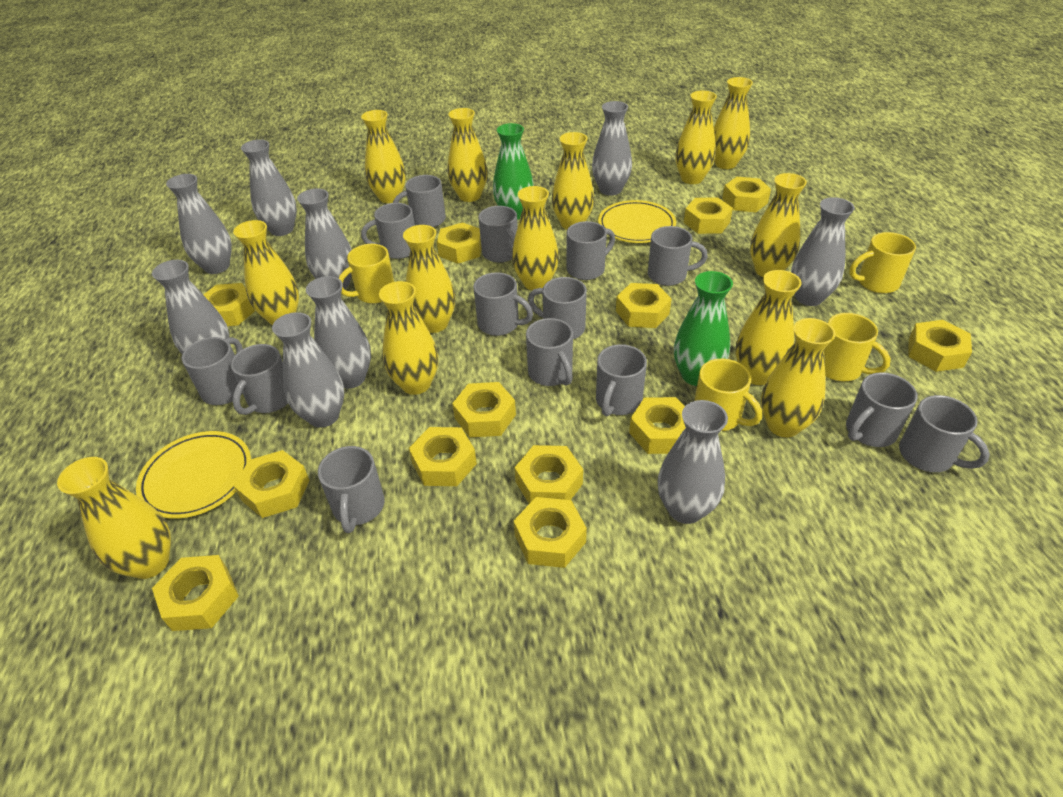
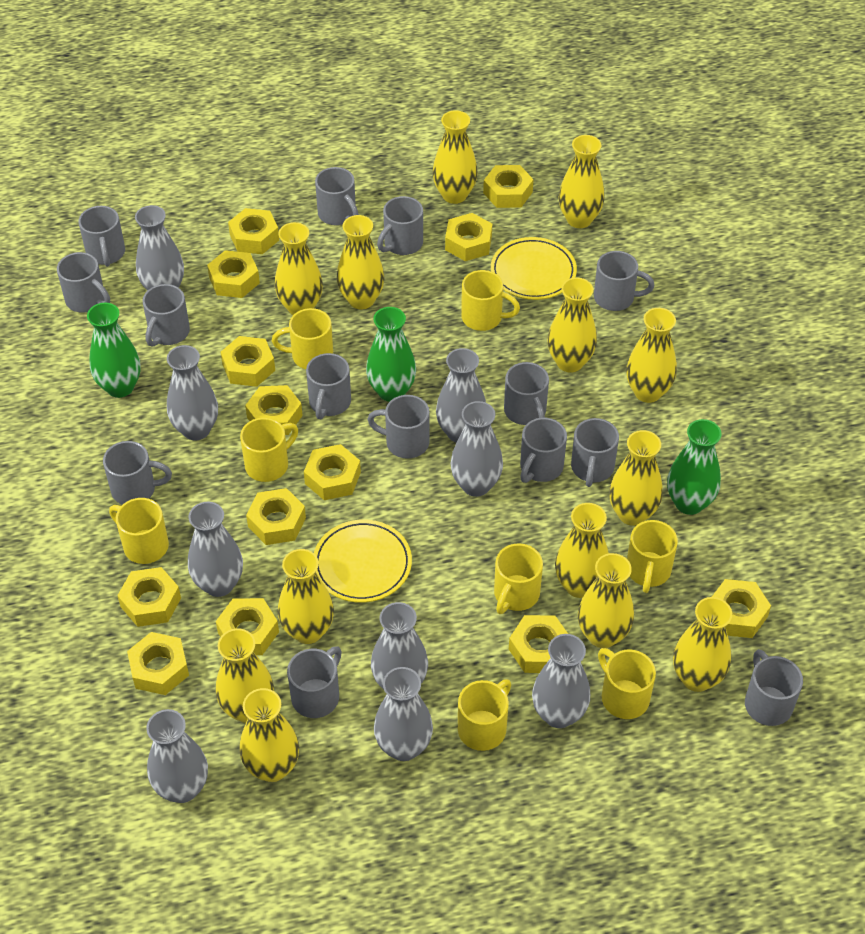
green vase: [493,123,534,220] [674,271,733,386] = 2 -> [87,303,140,398] [366,307,416,402] [667,419,721,515] = 3
yellow mug: [339,244,394,304] [694,359,762,431] [824,313,891,381] [849,232,916,293] = 4 -> [109,498,169,564] [240,418,298,482] [272,308,333,369] [458,679,511,751] [461,270,520,331] [494,543,543,614] [598,648,656,719] [627,520,678,593] = 8

